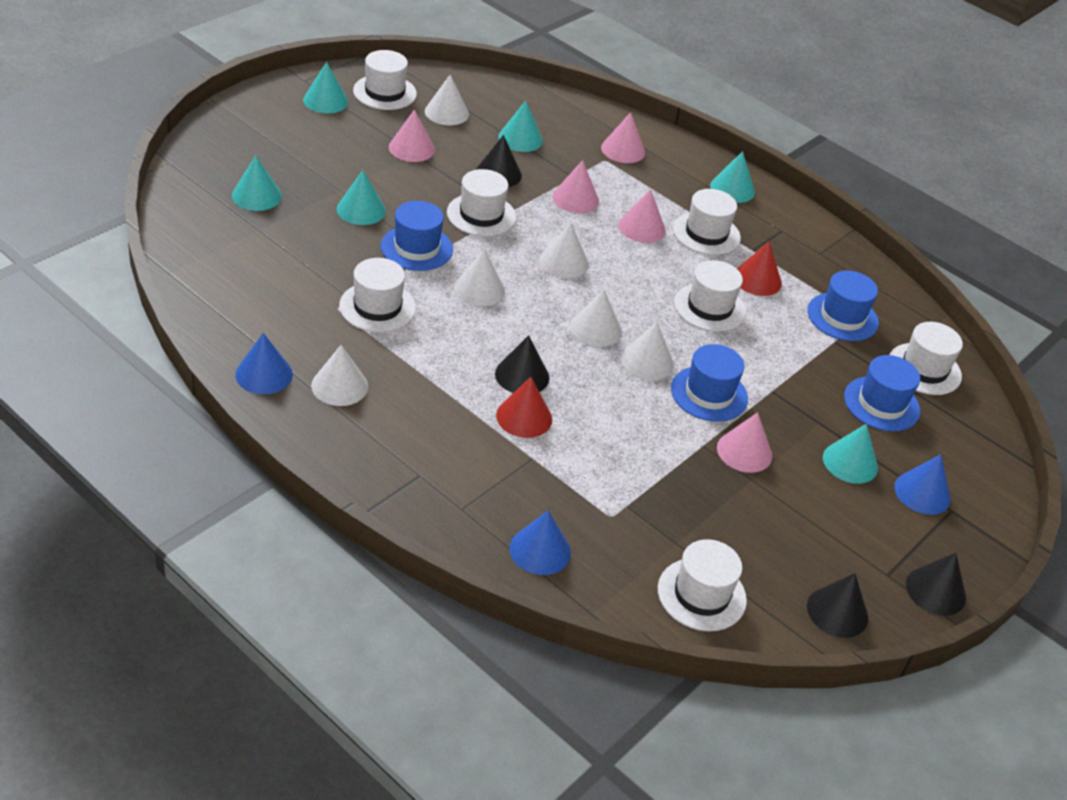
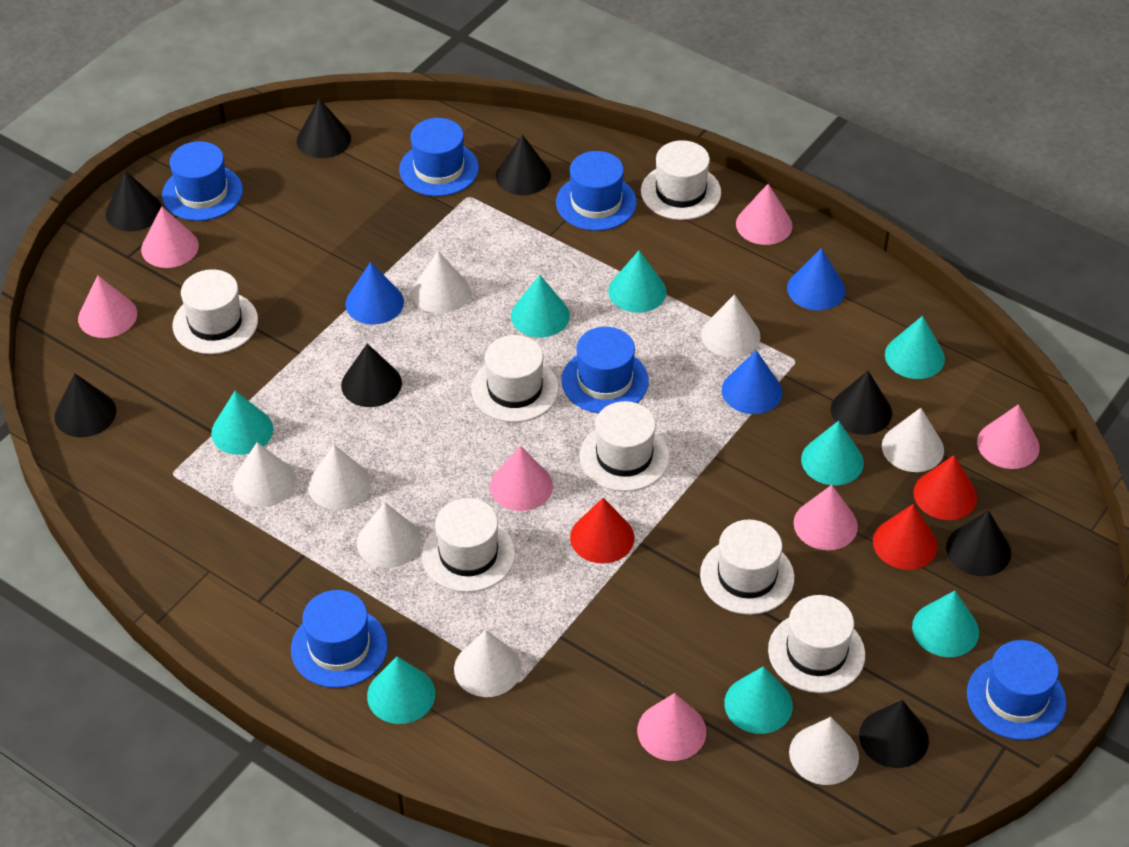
black cone: [476,135,522,187] [495,335,549,393] [807,573,868,638] [906,553,966,616] = 4 -> [54,373,116,437] [106,170,162,231] [297,98,351,158] [341,343,402,407] [496,134,551,195] [831,371,892,435] [859,700,929,768] [946,510,1011,576] = 8
blue hat: [381,201,453,271] [671,344,748,422] [807,271,879,341] [844,355,920,431] = 4 -> [162,141,243,221] [291,590,388,688] [399,118,479,196] [556,151,637,231] [561,327,649,413] [967,640,1066,740] = 6
pink cone: [389,109,435,162] [552,160,599,213] [601,112,645,163] [618,189,666,243] [717,412,772,473] = 5 -> [78,275,137,338] [141,206,199,268] [490,446,553,511] [637,693,706,761] [736,183,793,245] [794,485,858,550] [977,404,1040,469] = 7
red cone: [496,377,552,438] [737,242,782,296] = 2 -> [570,498,635,564] [873,504,938,570] [913,455,977,520] = 3
turquoise cone: [232,155,282,211] [303,62,348,114] [337,170,386,225] [498,101,543,152] [710,151,755,203] [823,424,878,484] = 6 -> [211,391,273,455] [367,657,435,724] [511,275,570,337] [608,250,667,313] [724,666,793,734] [801,421,864,485] [885,316,945,379] [912,591,979,657] = 8
white cone: [311,345,368,406] [425,74,469,125] [454,249,505,306] [540,223,589,278] [570,289,622,347] [621,322,674,380] = 6 -> [232,442,296,507] [308,445,371,510] [357,502,421,568] [412,251,470,313] [454,630,522,697] [701,294,761,358] [789,717,859,785] [882,408,944,472] = 8

